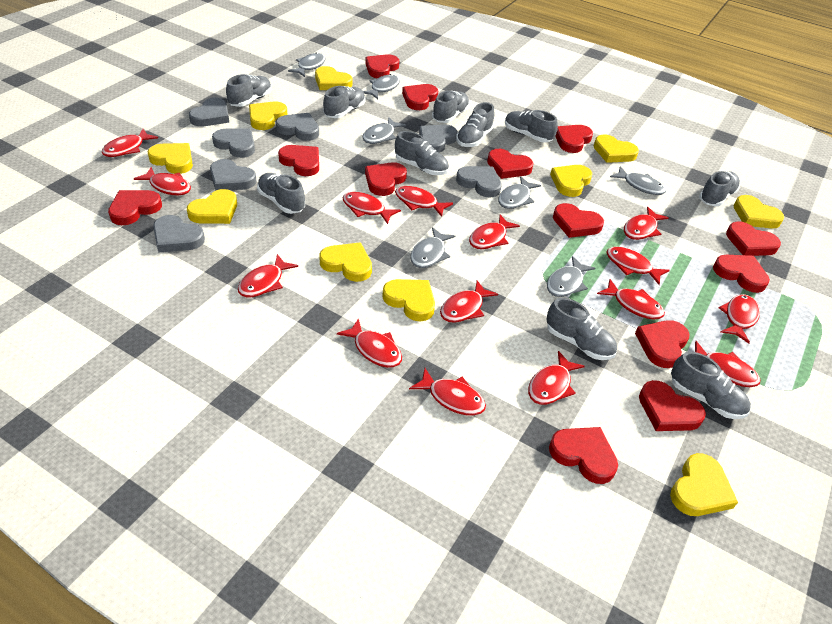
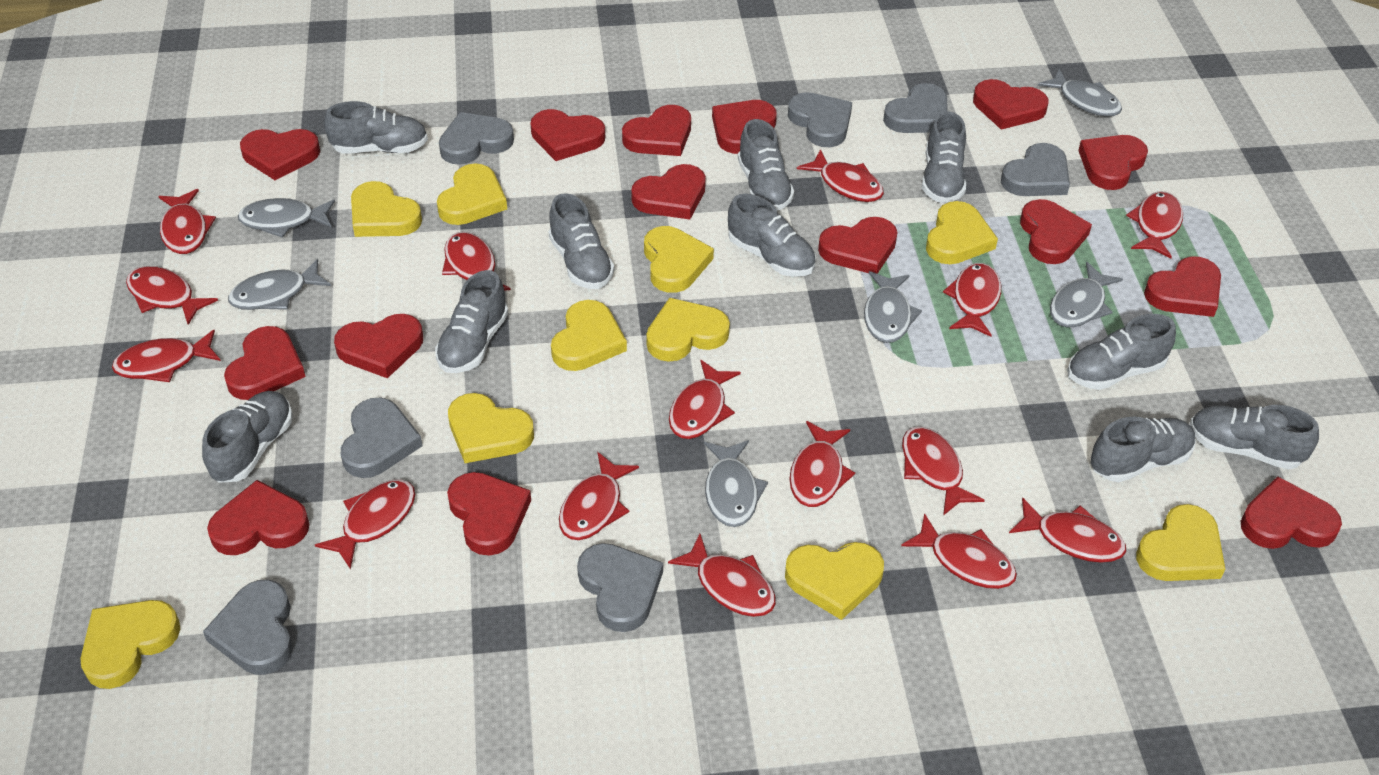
grey fish: [288,52,326,77] [362,117,406,144] [363,74,400,99] [410,227,455,268] [498,176,541,209] [547,256,595,297] [610,166,666,195] = 7 -> [228,259,331,310] [238,198,335,238] [704,440,768,527] [864,271,922,343] [1037,69,1122,117] [1050,262,1123,327] = 6
red heart: [108,190,162,225] [278,145,319,176] [365,54,399,78] [365,162,407,196] [402,84,438,110] [487,149,534,179] [549,427,618,484] [553,203,604,238] [555,125,593,153] [635,320,689,368] [639,380,706,431] [713,255,770,293] [726,221,781,256] = 13 -> [207,480,310,555] [224,326,306,400] [240,129,320,180] [334,314,423,378] [447,472,531,556] [530,109,605,161] [622,105,691,156] [631,164,706,220] [712,100,777,154] [818,217,897,274] [973,79,1048,130] [1020,199,1092,264] [1078,135,1148,190] [1144,256,1221,317] [1241,476,1342,549] = 15

